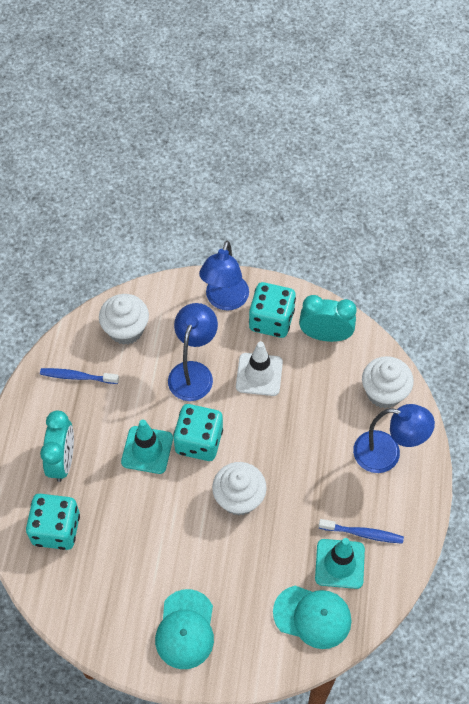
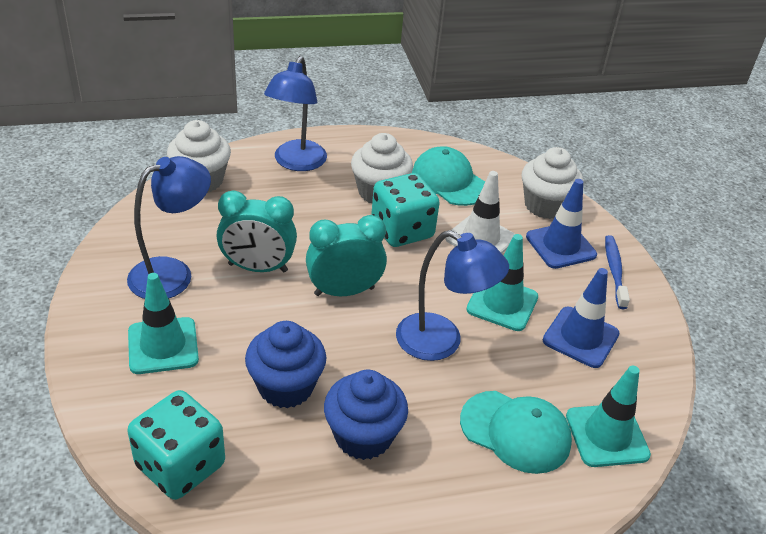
blue cupcake: none = 0 -> [245,321,326,408] [324,370,408,460] = 2
blue toothbrush: [40,368,119,384] [319,519,404,544] = 2 -> [605,235,630,309] = 1
blue traffic cone: none = 0 -> [526,179,597,269] [543,268,619,368] = 2
turquoise dice: [26,494,80,550] [173,404,223,461] [249,282,296,338] = 3 -> [127,390,225,500] [371,173,440,247] = 2
turquoise traffic cone: [121,420,173,474] [315,538,365,589] = 2 -> [128,273,199,374] [466,234,538,331] [566,365,651,467] = 3

